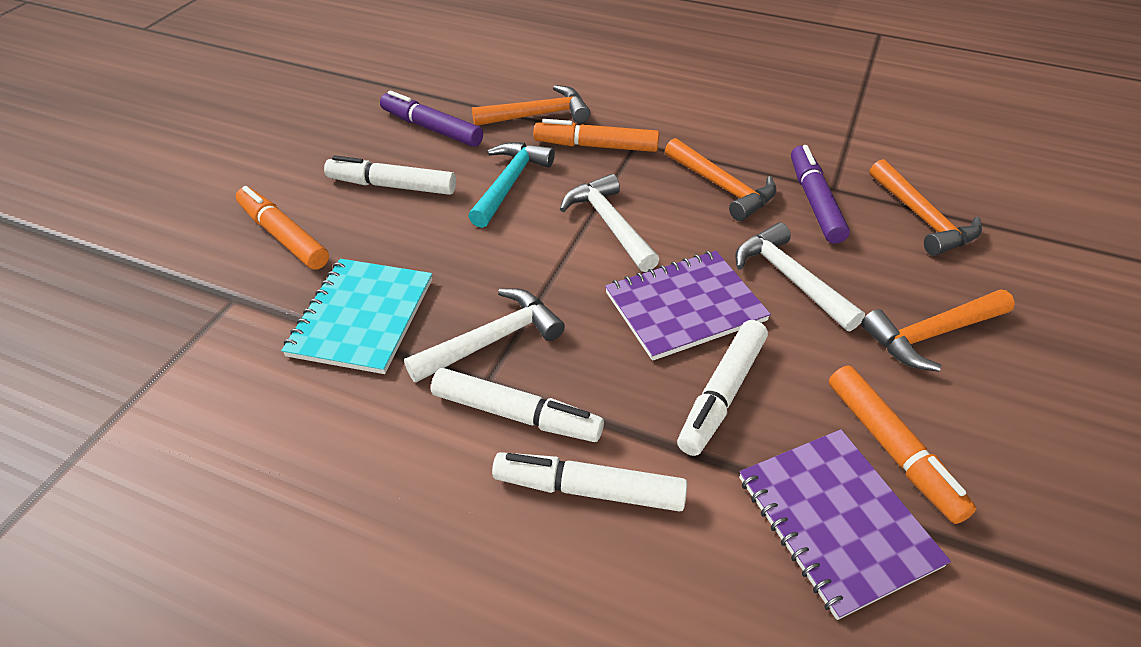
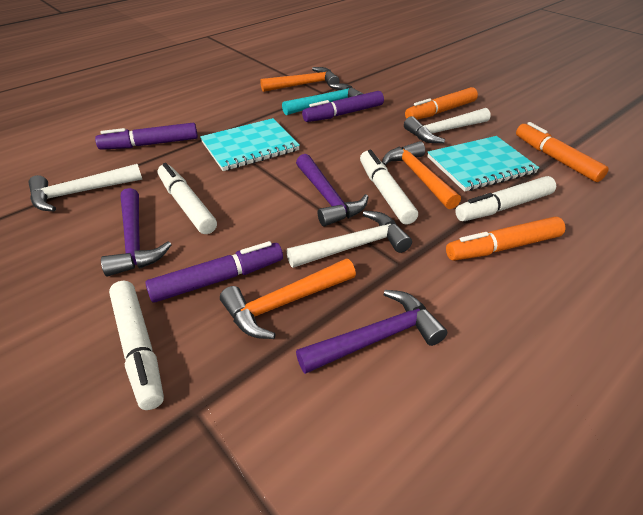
orange hammer: [472,85,590,126] [665,138,776,221] [861,290,1015,372] [870,159,982,256] = 4 -> [220,259,356,339] [260,67,339,92] [382,141,461,209] = 3
purple hammer: none = 0 -> [101,188,172,277] [296,154,368,226] [296,290,447,374] = 3
purple marker: [380,90,483,147] [791,145,850,244] = 2 -> [95,123,198,150] [145,241,283,303] [302,91,384,122] = 3
purple notebook: [605,251,771,361] [739,429,951,620] = 2 -> none = 0
turquoise notebook: [281,259,432,374] = 1 -> [200,118,300,171] [427,136,539,192] = 2

